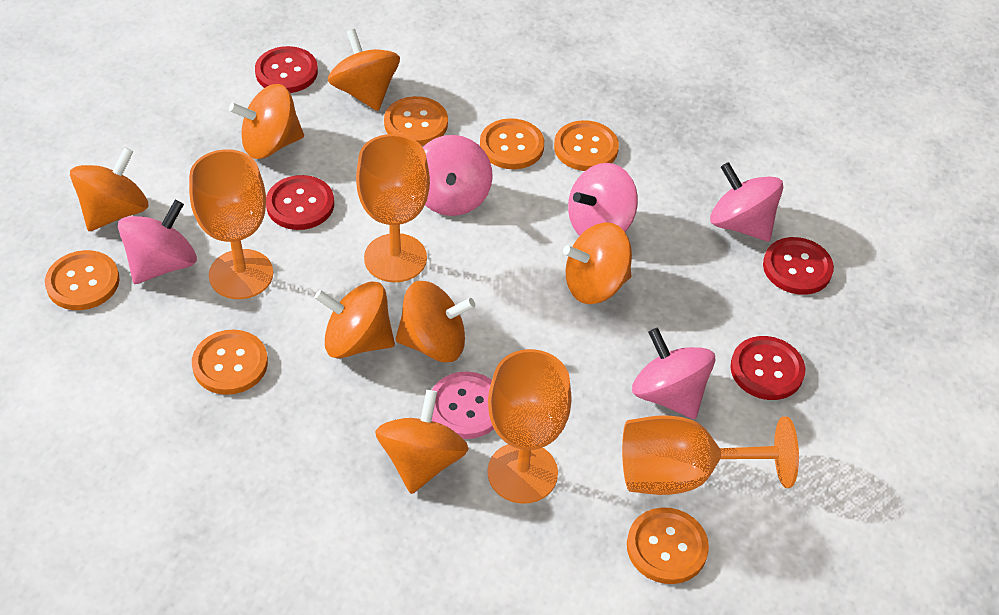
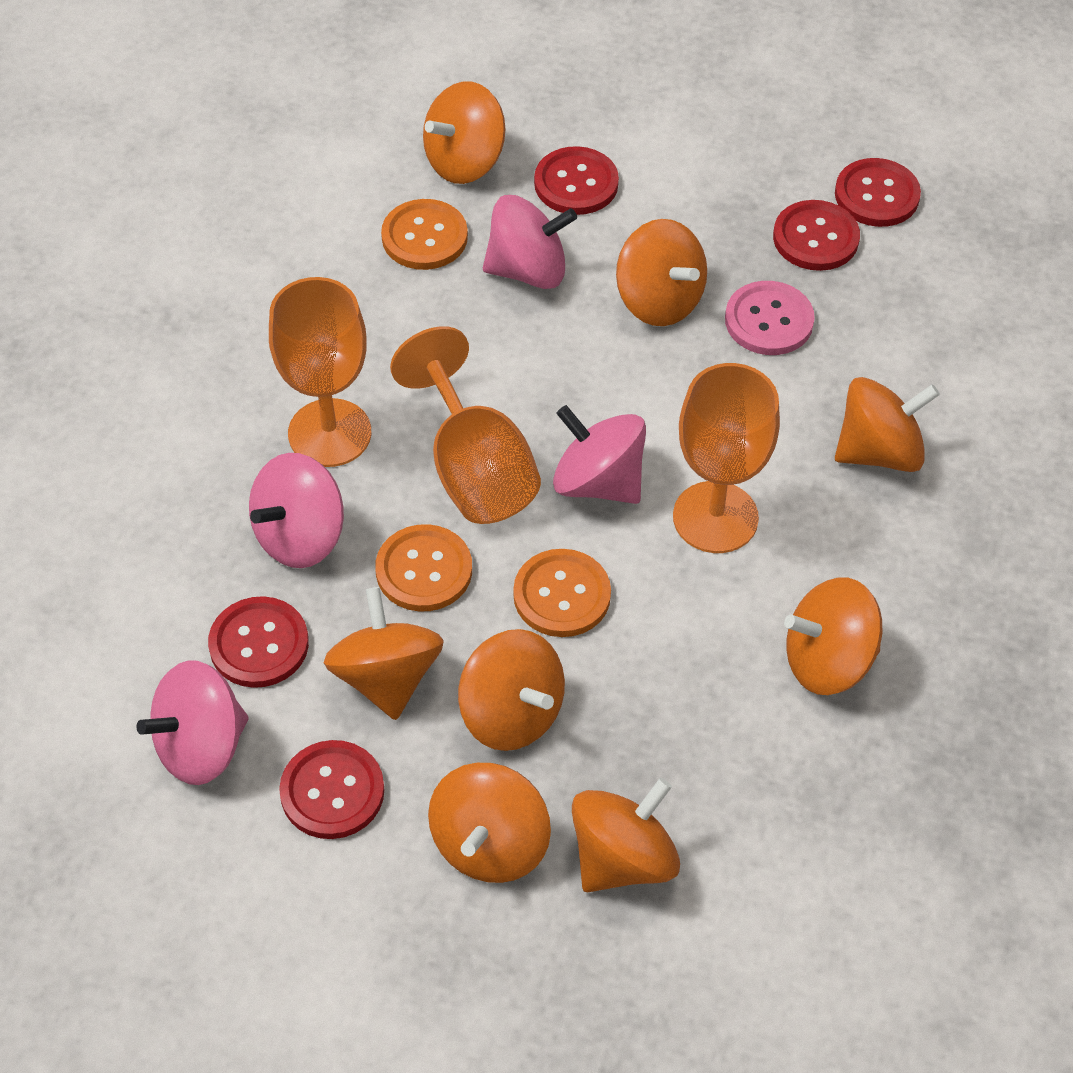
orange button: [45,250,120,310] [192,330,268,395] [384,96,448,146] [480,118,544,169] [554,120,619,171] [627,507,709,584] = 6 -> [375,524,472,612] [381,199,468,270] [513,549,611,637] = 3
orange goblet: [189,149,273,299] [356,134,430,282] [487,349,572,504] [622,415,799,495] = 4 -> [269,277,371,467] [390,326,541,524] [673,363,780,553] = 3
orange spinning top: [70,147,149,231] [229,84,304,159] [314,281,395,359] [328,29,400,111] [375,390,469,494] [395,281,475,362] [563,222,632,304] = 7 -> [324,587,444,720] [423,81,505,184] [428,763,551,883] [458,629,565,751] [572,778,680,892] [616,219,707,326] [784,577,882,695] [835,377,940,472] = 8
pink spinning top: [118,200,197,284] [423,135,493,216] [568,163,638,236] [632,328,715,419] [710,162,783,241] = 5 -> [136,660,249,785] [249,453,344,568] [483,195,577,289] [553,405,646,504] = 4
red button: [255,46,318,93] [266,175,334,230] [730,336,805,400] [763,237,834,295] = 4 -> [208,596,309,688] [279,740,385,839] [534,146,619,215] [773,200,860,271] [835,158,921,227] = 5

